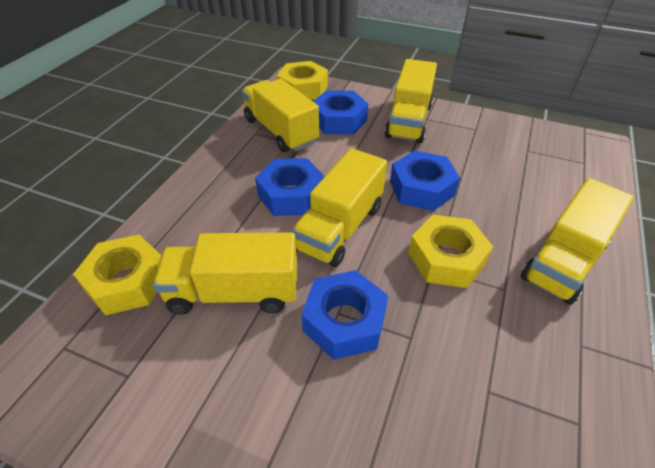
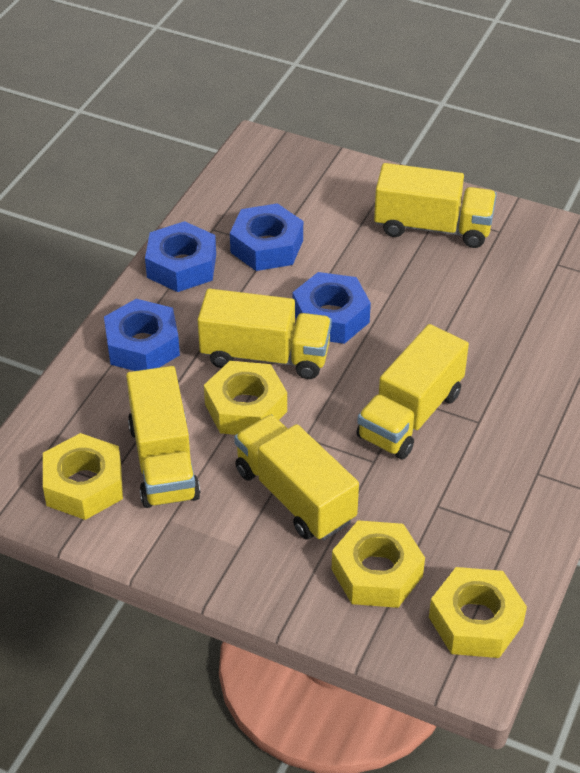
yellow nut: [73,235,161,315] [277,61,328,100] [408,215,493,288] = 3 -> [43,433,123,520] [204,361,287,435] [332,520,425,608] [429,567,527,658] = 4

